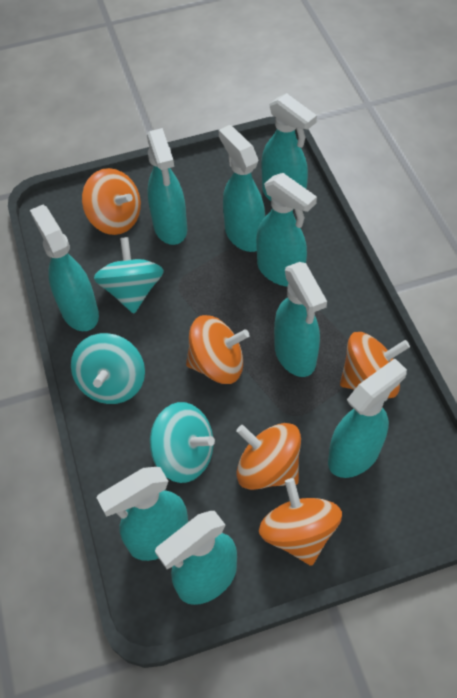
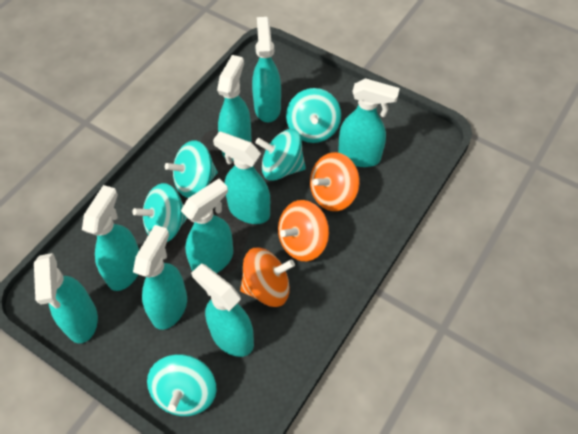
orange spinning top: [82,168,141,235] [186,315,249,384] [236,423,301,490] [259,478,342,566] [340,332,410,398] = 5 -> [240,248,295,307] [278,200,329,261] [310,152,360,211] = 3
turquoise spinning top: [71,333,145,404] [94,237,164,314] [150,402,215,483] = 3 -> [132,183,188,242] [147,354,217,416] [165,140,218,198] [255,129,306,181] [286,88,341,143] = 5

